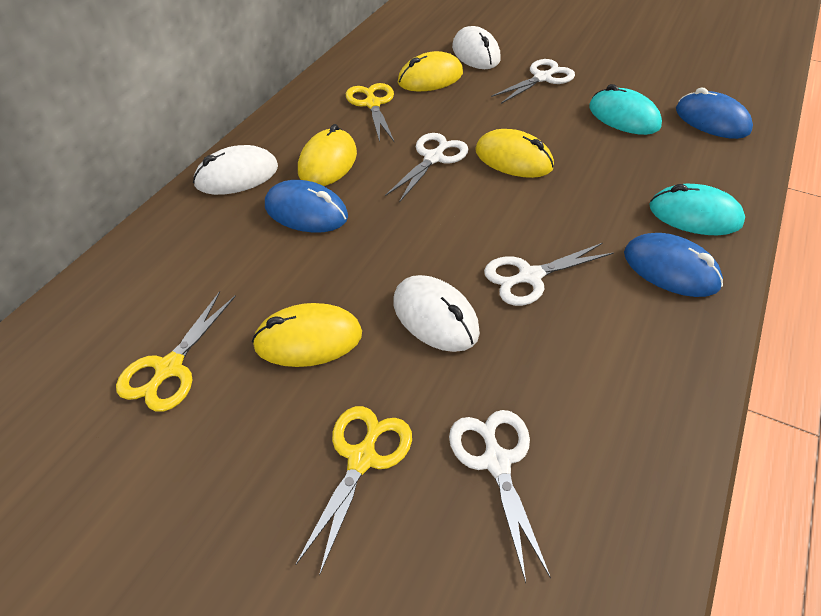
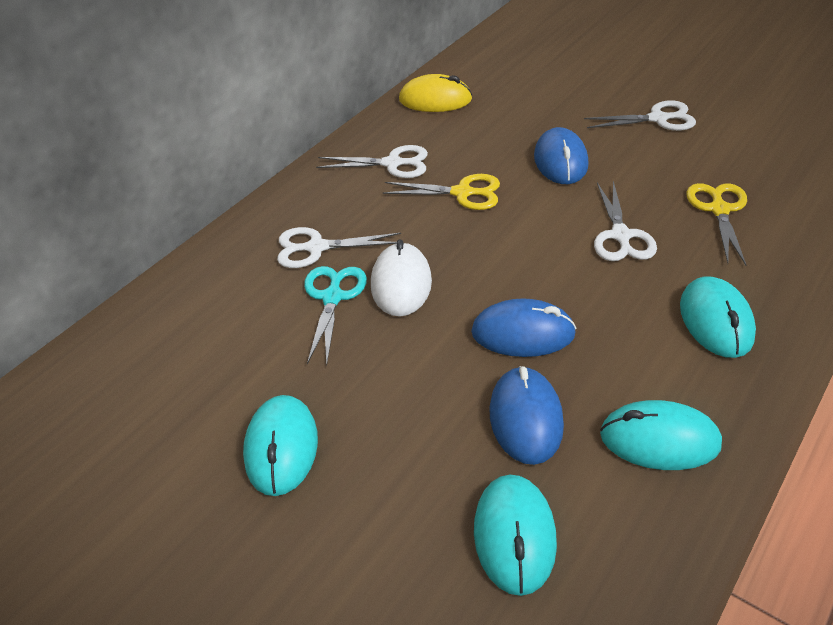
turquoise mouse: [589,84,662,135] [649,184,745,235] = 2 -> [243,395,318,496] [474,474,557,596] [600,400,722,470] [680,276,756,358] = 4
turquoise scissors: none = 0 -> [304,266,367,366] = 1
white mouse: [193,145,278,195] [393,275,480,352] [452,26,501,69] = 3 -> [371,240,432,316] = 1
yellow mouse: [252,303,362,367] [298,124,357,186] [398,51,463,91] [475,129,554,178] = 4 -> [399,74,472,112] = 1
yellow scissors: [116,291,236,412] [295,406,412,576] [346,83,394,142] = 3 -> [382,174,500,210] [686,183,747,265] = 2

